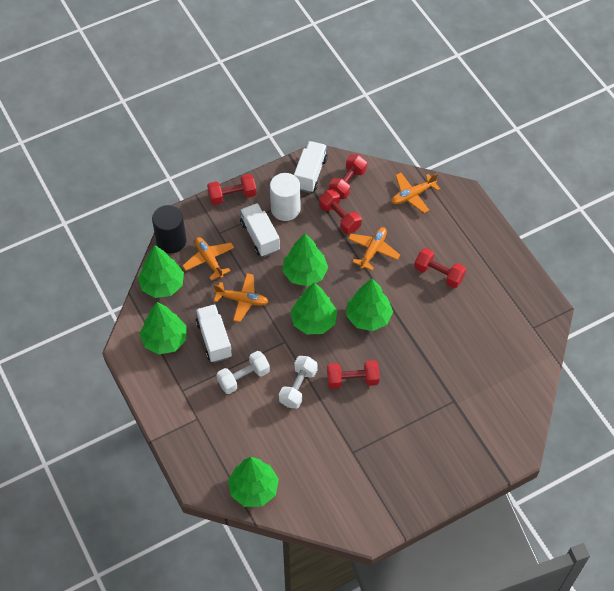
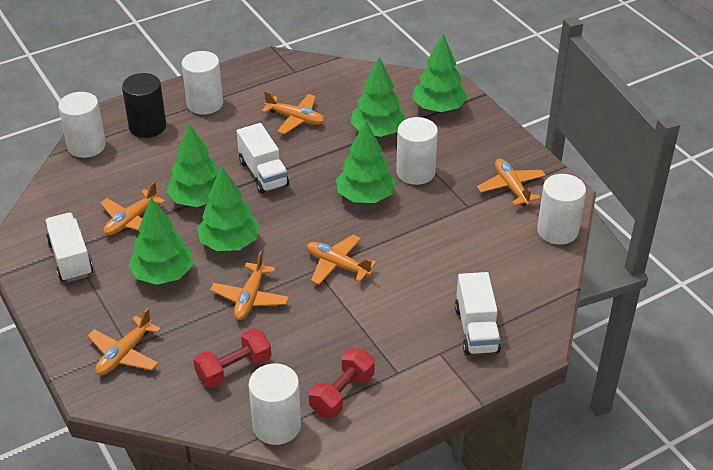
orange plane: [182,237,234,281] [214,273,269,322] [348,227,400,270] [391,173,440,213] = 4 -> [88,308,161,375] [100,182,166,236] [210,251,289,320] [261,91,324,134] [307,235,377,285] [477,159,546,206] = 6
red dumbbell: [207,174,257,205] [319,189,362,234] [327,360,380,389] [329,154,367,199] [414,248,466,288] = 5 -> [194,328,271,388] [309,348,375,418] = 2
white cylinder: [270,173,300,221] = 1 -> [58,92,106,158] [182,51,223,115] [249,363,301,445] [396,117,438,185] [537,174,586,245] = 5
white dumbbell: [216,351,270,394] [279,356,318,409] = 2 -> none = 0

